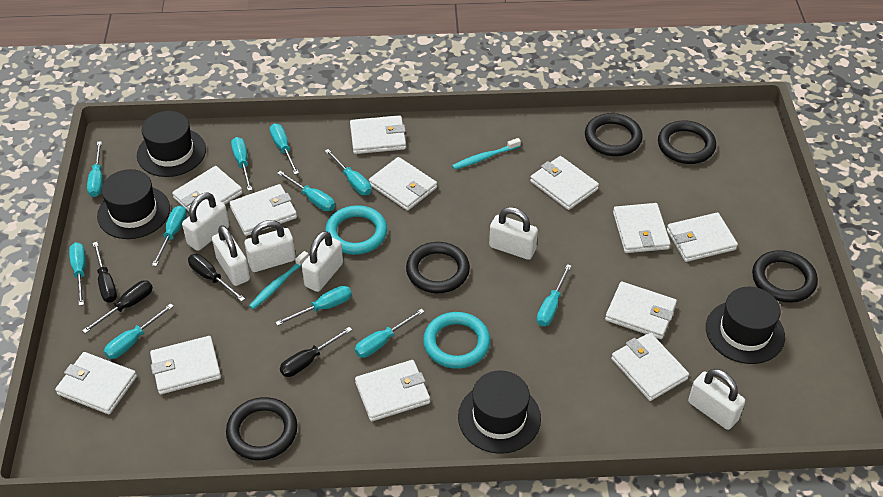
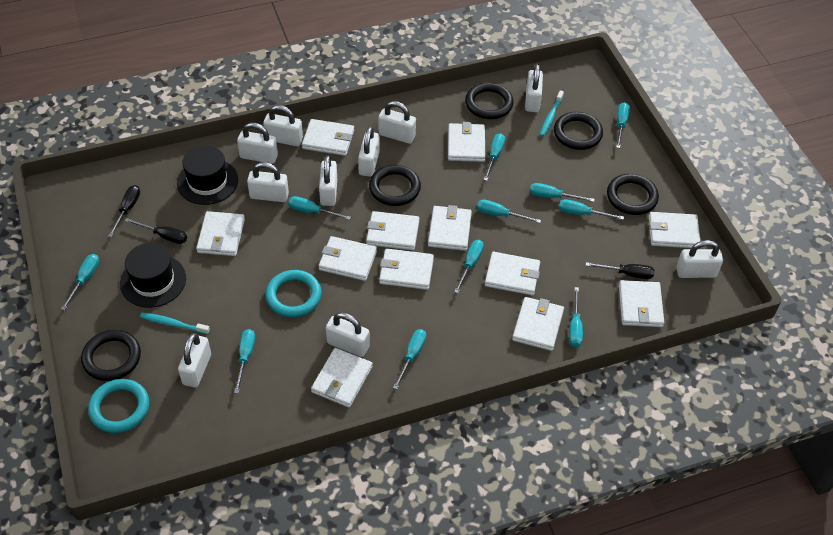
black hat: [97,169,170,239] [137,111,206,177] [458,370,541,454] [706,287,785,364] = 4 -> [120,243,186,308] [177,145,238,205] = 2
black screwdriver: [82,280,153,333] [93,242,117,303] [188,254,245,302] [280,327,352,377] = 4 -> [108,185,140,237] [125,218,187,244] [586,262,654,279] = 3
white padlock: [182,192,229,251] [212,225,250,286] [245,220,296,272] [302,231,343,292] [489,207,538,260] [688,369,745,430] = 6 -> [178,333,211,387] [237,123,278,164] [247,162,289,202] [263,105,303,146] [319,155,337,206] [326,312,370,357] [358,127,380,177] [378,101,416,144] [525,64,543,112] [676,240,723,278] = 10

